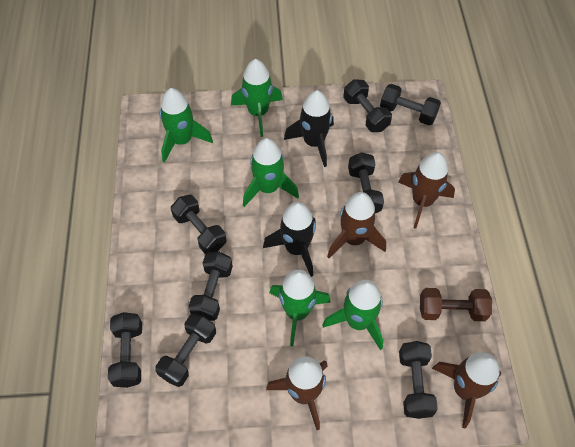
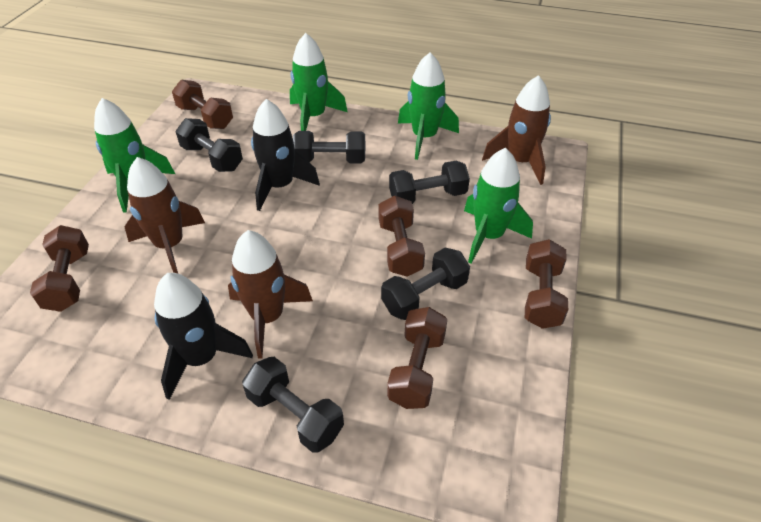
black dumbbell: [108,312,142,388] [155,313,216,387] [171,195,226,254] [188,252,233,321] [343,79,392,132] [348,152,384,213] [380,84,441,125] [399,341,438,419] = 8 -> [176,118,243,172] [242,357,344,453] [293,131,365,164] [381,248,470,320] [389,161,470,204] = 5
brown dumbbell: [420,288,492,321] = 1 -> [30,225,89,312] [172,80,233,129] [379,195,425,276] [387,307,447,409] [525,239,568,329] = 5
brown rocket: [266,356,327,430] [327,192,386,258] [398,152,455,229] [432,352,502,429] = 4 -> [125,157,205,273] [228,230,313,359] [482,75,551,185] = 3
green rocket: [160,88,213,163] [231,59,283,137] [243,138,299,207] [269,270,331,346] [322,280,383,350] = 5 -> [94,98,175,212] [290,33,348,131] [398,52,459,160] [464,148,533,264] = 4

